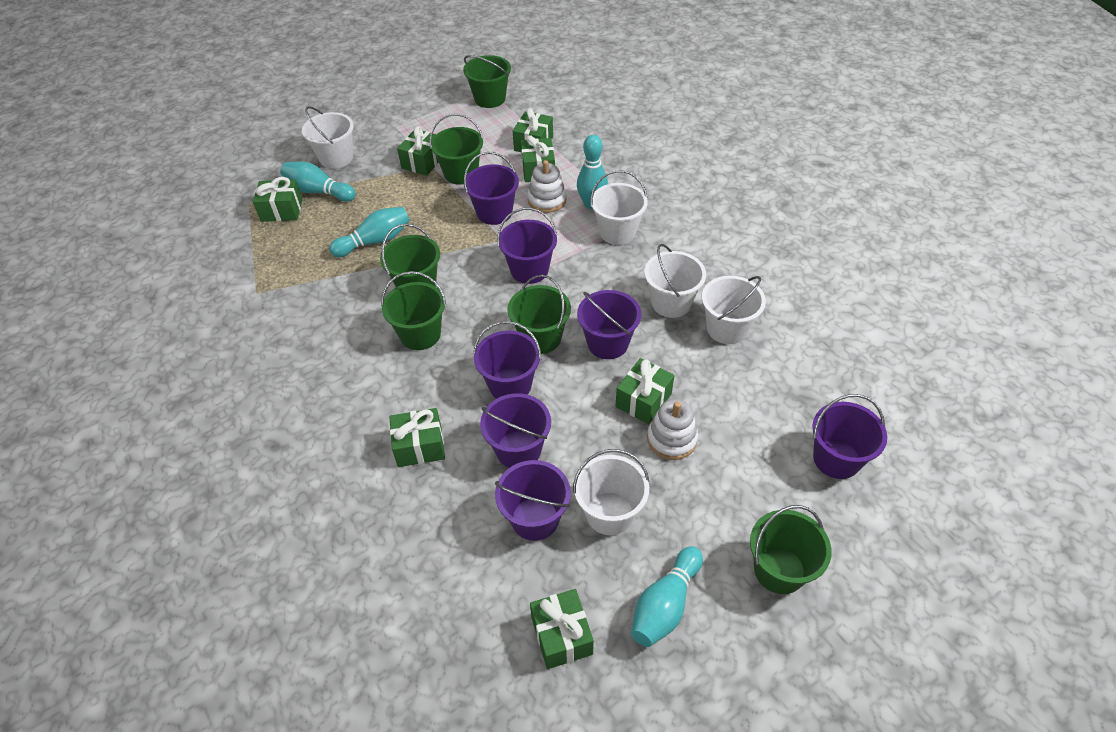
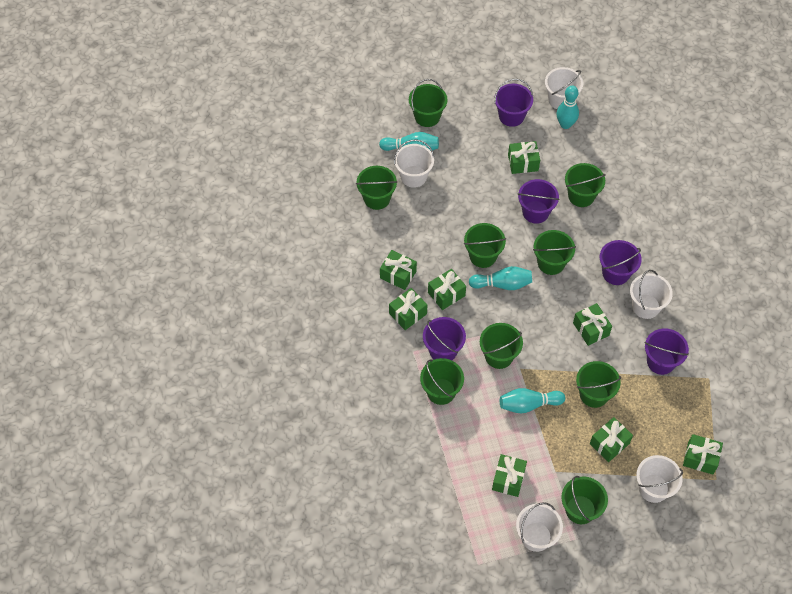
green bucket: [380,224,440,287] [381,271,446,350] [430,114,483,185] [463,55,511,108] [507,275,571,354] [750,505,832,594] = 6 -> [356,166,398,210] [409,79,447,127] [420,358,464,405] [464,223,506,268] [480,323,523,369] [533,230,576,275] [561,476,608,524] [565,163,606,207] [576,361,621,408] = 9
green gift: [253,177,303,222] [389,408,445,467] [397,126,439,176] [513,108,553,152] [521,135,555,182] [530,589,594,669] [616,358,674,424] = 7 -> [380,250,417,290] [389,288,427,330] [428,269,466,310] [492,454,527,497] [508,141,540,174] [573,303,612,346] [590,417,633,462] [683,434,723,475] = 8
purple bucket: [464,152,519,225] [473,321,541,399] [480,393,551,468] [495,460,571,541] [497,208,557,284] [577,290,641,359] [812,394,887,479] = 7 -> [423,317,466,360] [494,79,533,127] [518,179,560,224] [600,240,642,285] [644,329,689,375] = 5
white stacking toy: [527,160,567,213] [647,399,698,460] = 2 -> none = 0

